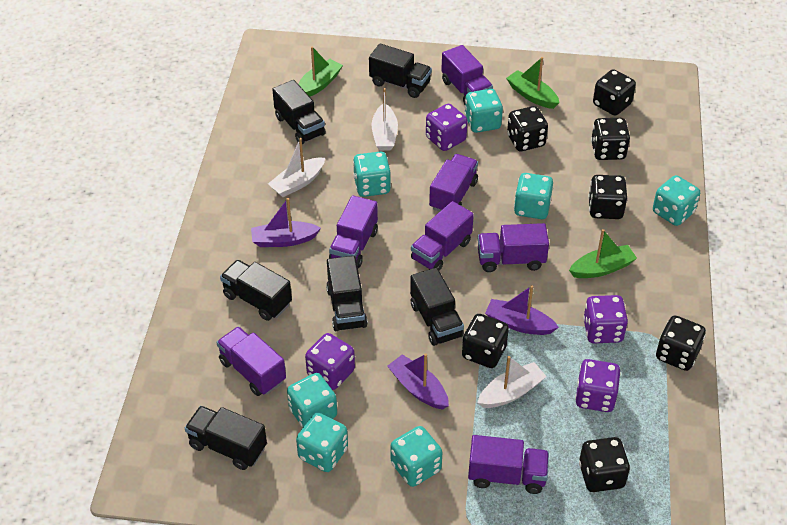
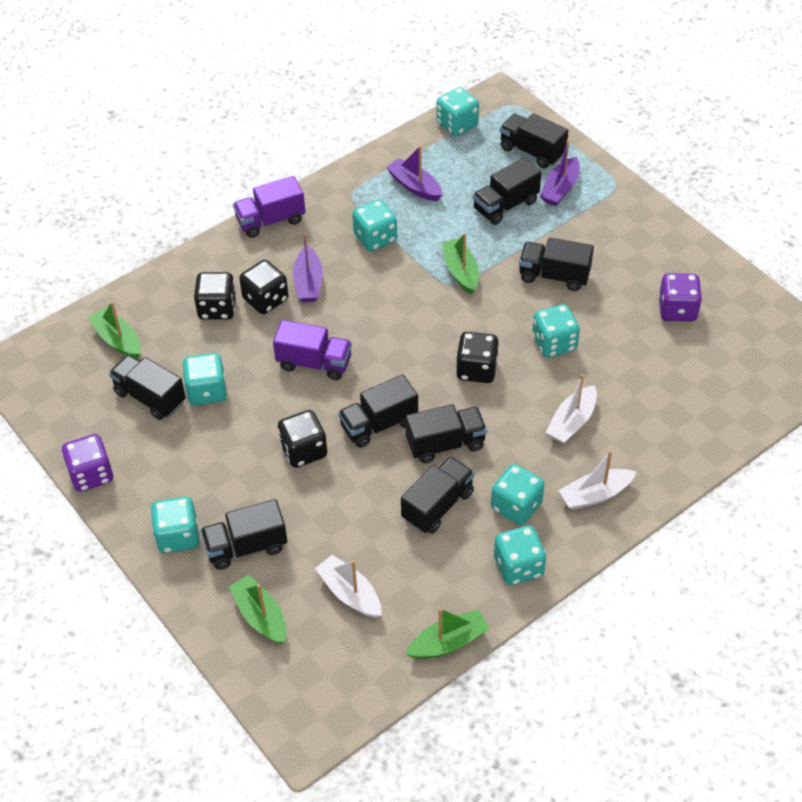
black dice: [462,314,509,368] [507,106,548,151] [579,437,630,492] [588,175,627,219] [591,118,630,160] [593,69,636,116] [656,315,706,371] = 7 -> [194,272,237,320] [239,260,289,314] [278,410,327,468] [456,332,498,383] = 4
black truck: [185,406,267,470] [220,260,292,321] [272,80,326,144] [326,256,368,331] [369,43,432,98] [410,267,464,346] = 6 -> [109,355,186,420] [201,499,287,570] [338,374,418,448] [401,456,475,534] [405,404,487,463] [473,157,541,225] [500,113,568,168] [519,237,594,291] = 8
green boat: [298,46,343,97] [506,57,560,109] [569,229,637,278] = 3 -> [88,302,141,359] [229,575,286,644] [406,608,490,659] [441,233,479,294] = 4
purple dice: [305,333,355,390] [426,104,468,151] [575,359,621,412] [583,295,628,343] = 4 -> [62,434,113,492] [658,273,702,321] = 2
purple truck: [217,326,286,396] [329,195,378,268] [411,201,474,271] [429,154,478,212] [441,45,493,105] [468,435,549,494] [478,223,549,272] = 7 -> [233,176,305,238] [273,320,352,380] = 2

